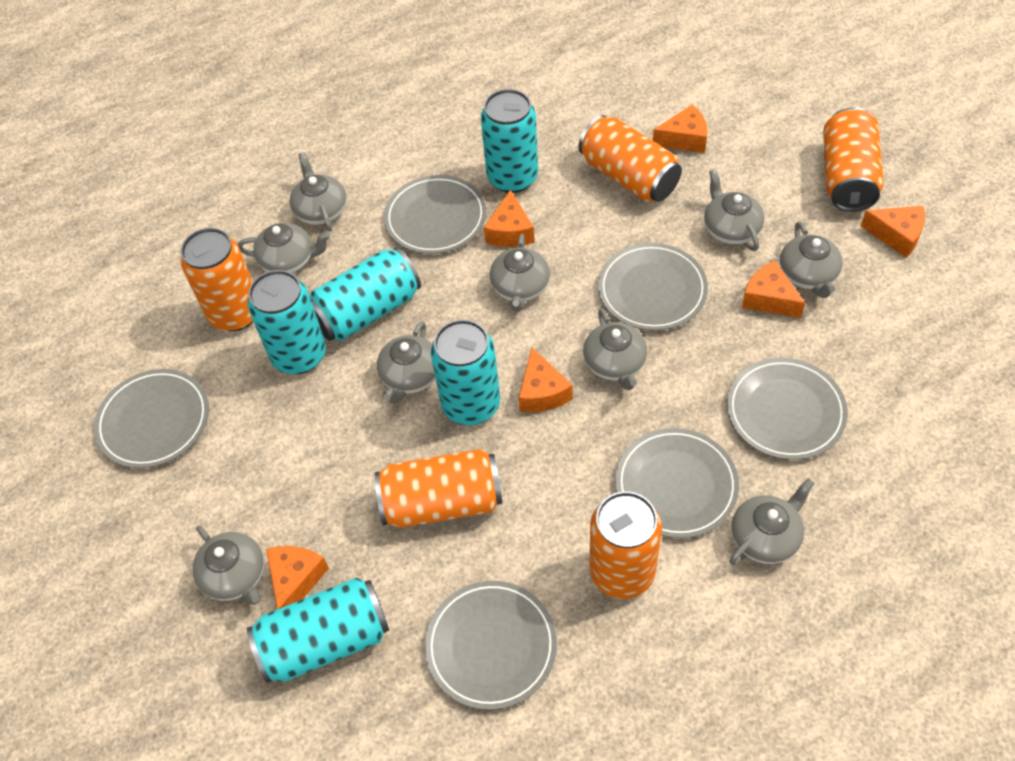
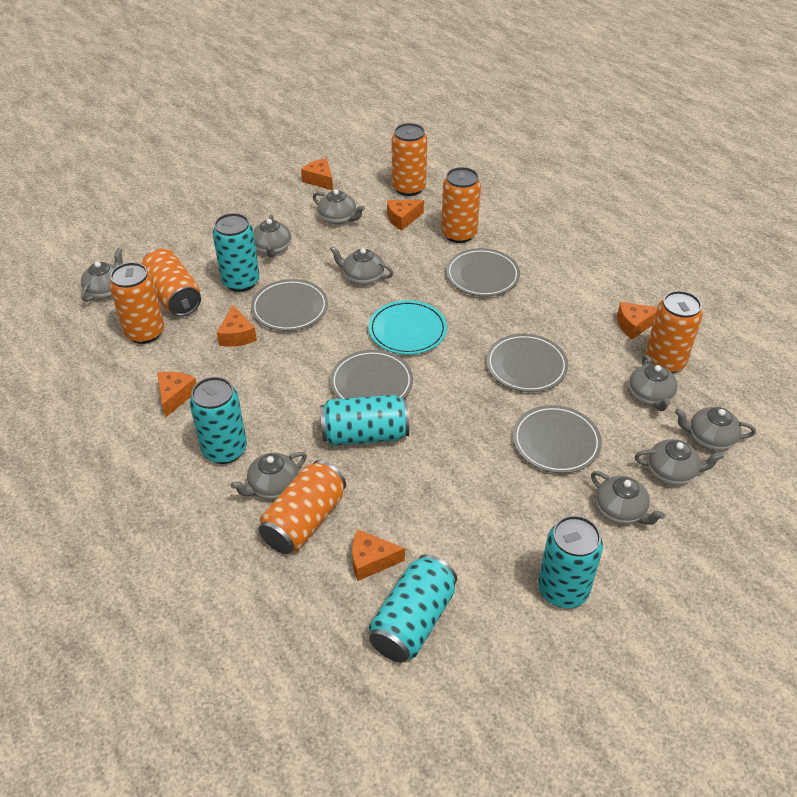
grey plate: [94,369,209,468] [384,175,486,254] [425,581,557,710] [598,243,708,331] [615,428,739,538] [727,358,848,460] = 6 -> [251,279,328,331] [330,350,413,399] [446,248,520,296] [486,334,568,392] [513,405,602,473] = 5
orange can: [180,228,253,331] [375,449,502,528] [578,115,682,202] [589,491,662,599] [823,107,884,212] = 5 -> [109,262,164,344] [141,249,201,316] [259,460,346,554] [392,123,427,196] [441,167,481,243] [645,291,703,373] = 6
turquoise plate: none = 0 -> [368,300,447,355] = 1

